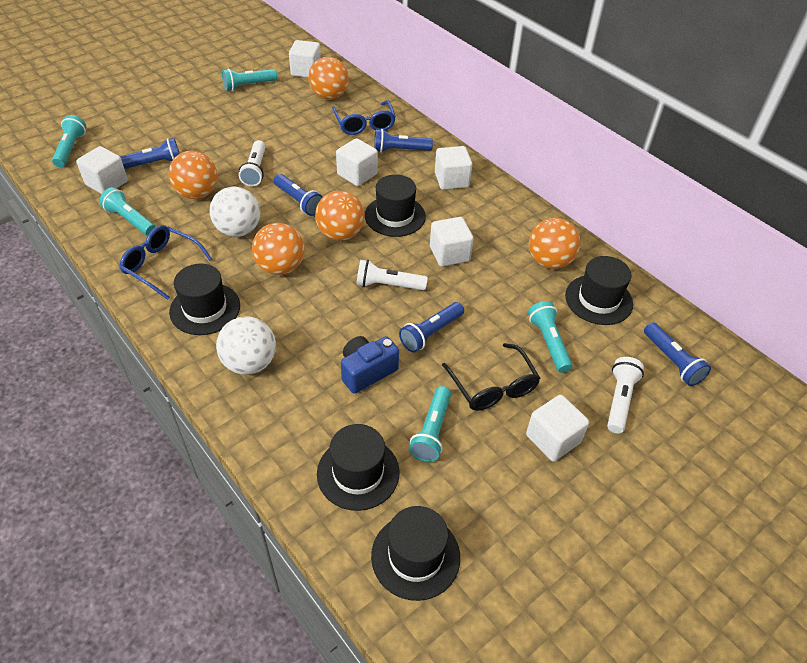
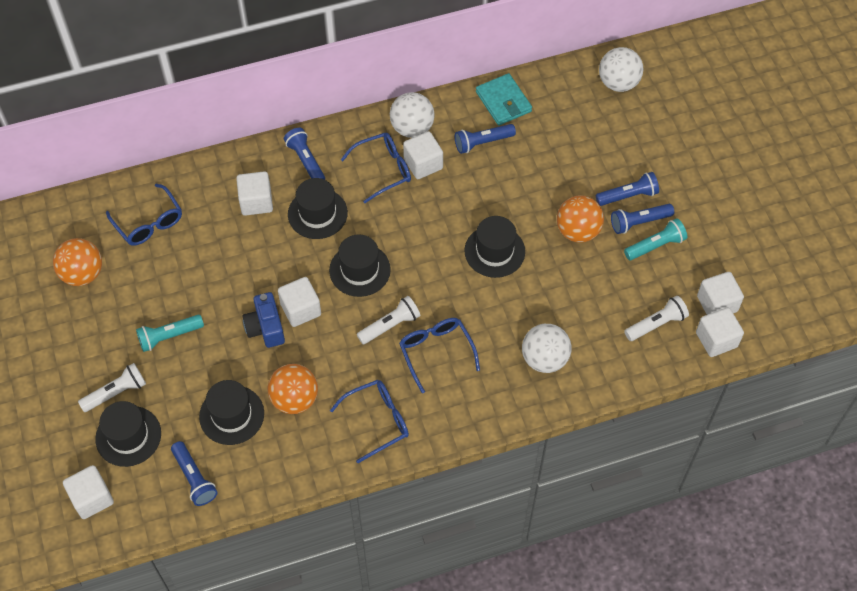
black glasses: [442,343,540,411] = 1 -> none = 0
blue glasses: [119,225,212,300] [332,100,396,135] = 2 -> [106,184,182,246] [330,380,409,463] [341,133,411,203] [399,318,480,393] = 4
orange ball: [169,151,218,199] [252,223,305,275] [308,57,349,99] [315,191,365,241] [529,218,580,269] = 5 -> [53,238,102,286] [268,364,318,414] [557,195,604,243] = 3
turquoise flashlight: [52,115,86,167] [99,187,156,236] [222,68,277,91] [409,386,451,462] [528,301,572,373] = 5 -> [136,315,204,352] [624,218,687,260] = 2
turquoise wallet: none = 0 -> [476,73,532,125] = 1
white ball: [210,187,260,237] [216,316,276,375] = 2 -> [390,92,435,138] [522,324,572,373] [599,47,644,92] = 3

